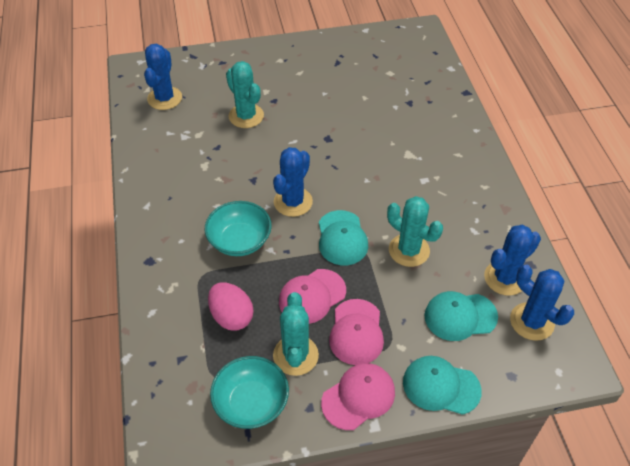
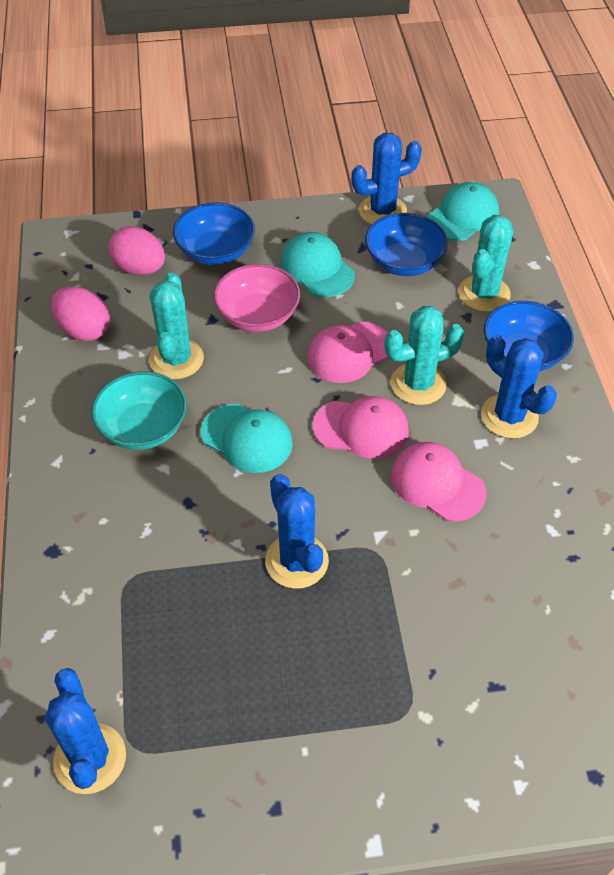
blue bowl: none = 0 -> [173,202,255,265] [365,213,448,276] [484,301,574,371] = 3
pink bowl: none = 0 -> [214,264,300,332] = 1
pink egg: [208,282,254,331] = 1 -> [51,287,110,341] [108,226,165,275] = 2
turquoise bowl: [205,201,272,256] [210,356,289,429] = 2 -> [91,371,187,450] = 1

